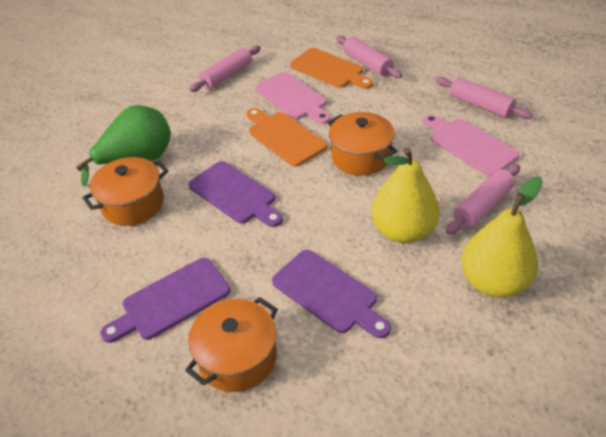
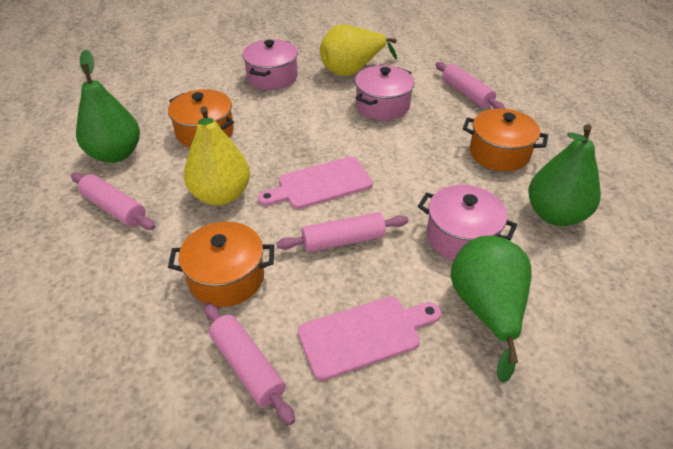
green pear: [76,105,171,186] = 1 -> [76,49,140,163] [451,235,532,383] [528,124,601,226] = 3
orange cutting board: [247,108,327,167] [290,48,373,89] = 2 -> none = 0
pink pot: none = 0 -> [242,39,298,90] [355,65,414,120] [418,185,517,260] = 3
purple cutting board: [100,258,231,343] [188,161,283,227] [272,250,391,338] = 3 -> none = 0

